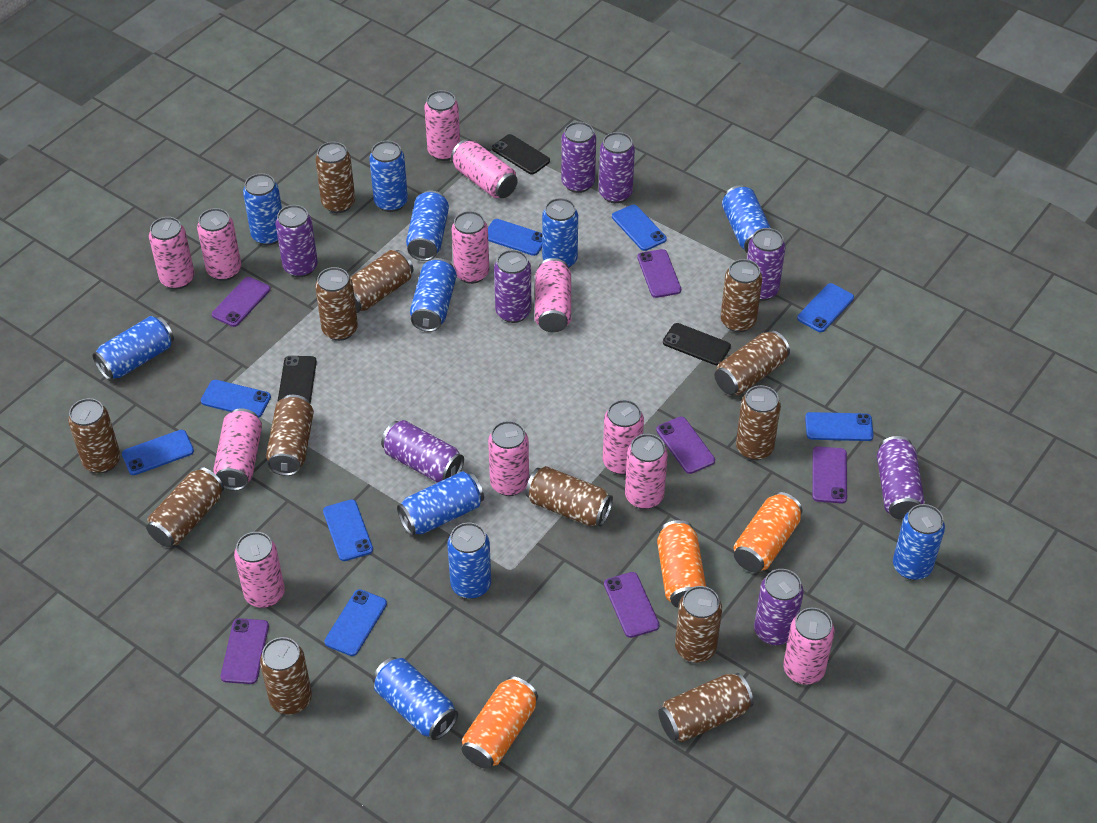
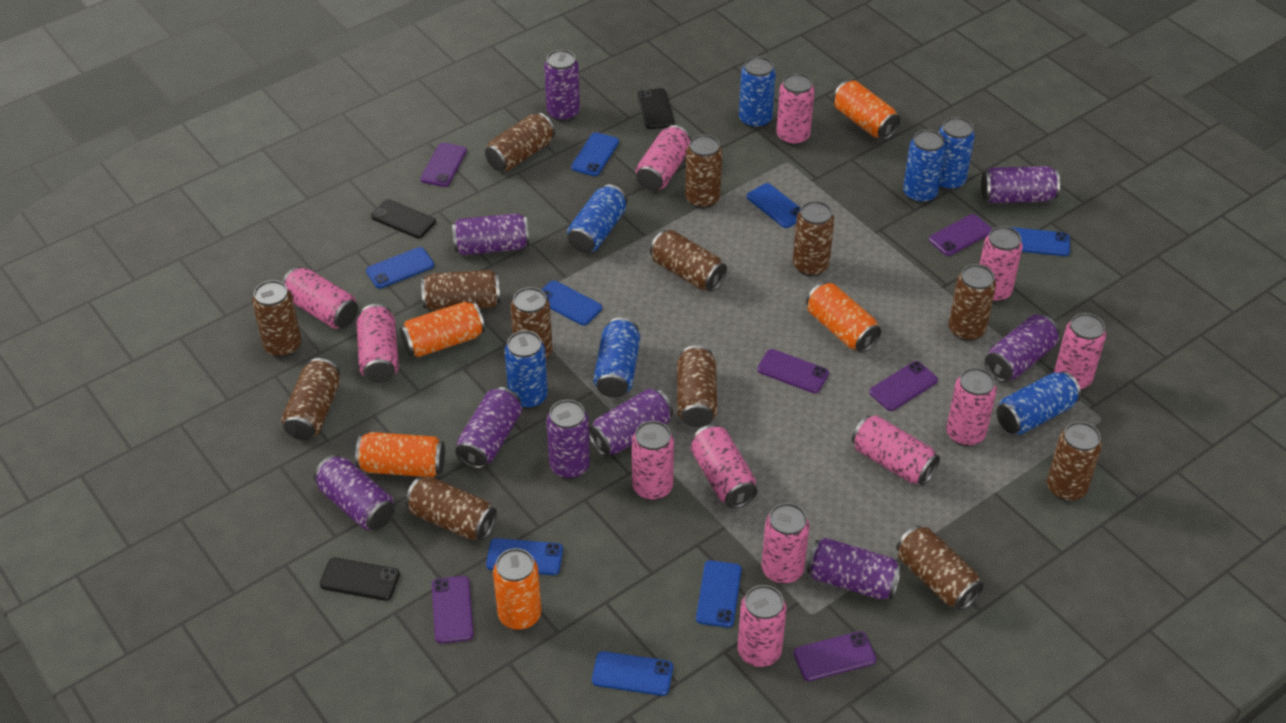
blue can: [92,316,174,380] [243,173,282,245] [369,141,408,212] [372,657,458,740] [397,471,484,536] [406,190,449,261] [410,258,457,332] [447,522,491,599] [542,198,578,268] [722,185,771,253] [893,504,945,580] = 11 -> [505,331,548,409] [567,184,627,253] [594,317,640,398] [739,56,776,129] [903,129,946,203] [939,117,975,191] [996,371,1081,435] = 7
orange can: [462,676,538,769] [657,520,706,608] [734,492,803,573] = 3 -> [355,432,445,477] [400,302,485,357] [493,548,541,630] [806,282,881,353] [833,81,900,140] = 5
purple can: [276,205,318,277] [381,420,464,483] [494,250,531,323] [561,122,596,193] [599,132,635,203] [747,228,785,301] [754,569,804,645] [877,436,925,520] = 8 -> [314,455,395,530] [452,213,529,255] [455,387,522,469] [544,50,580,122] [547,400,590,479] [589,389,673,456] [807,538,902,600] [981,166,1060,203] [985,315,1059,382] = 9

